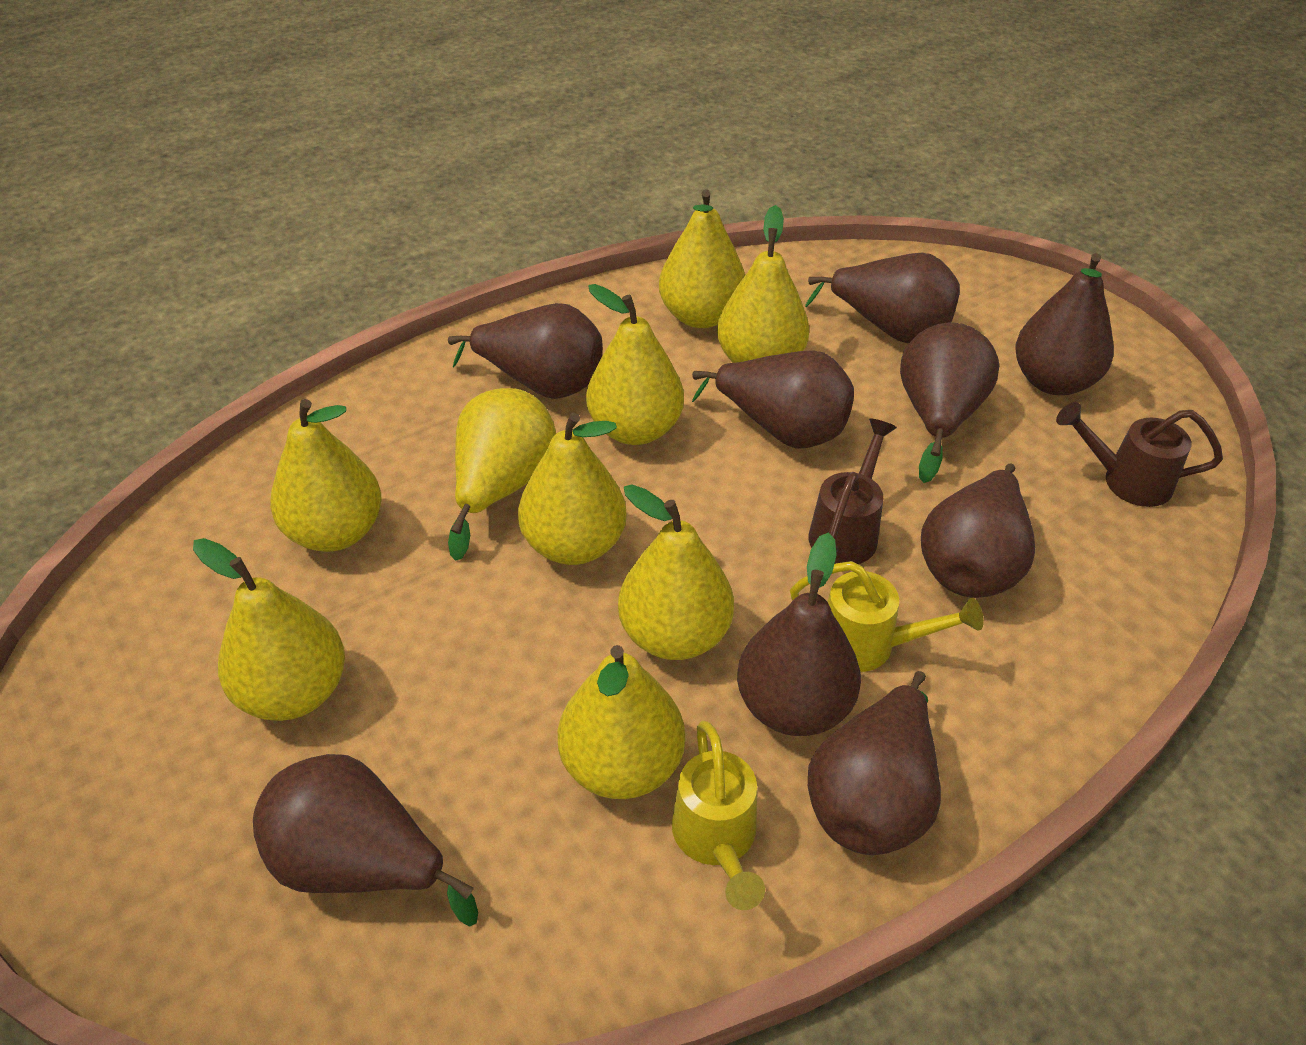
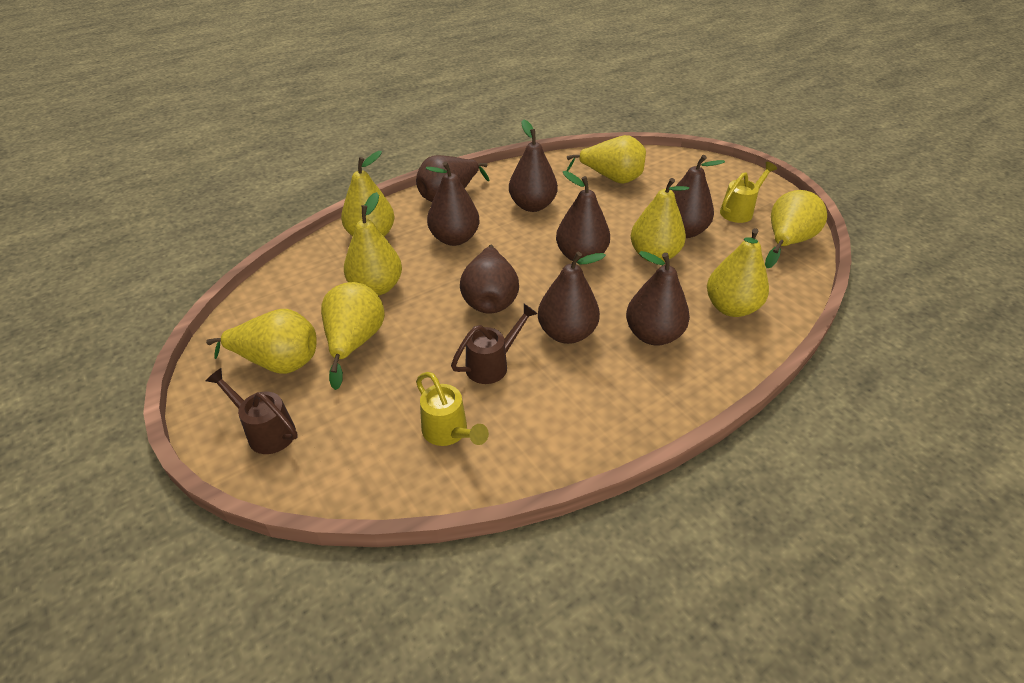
brown pear: [253,754,478,926] [448,303,603,399] [692,350,854,449] [737,532,861,736] [805,253,960,343] [808,671,941,855] [900,323,999,483] [921,464,1035,598] [1015,253,1114,395] = 9 -> [416,155,490,202] [426,162,480,246] [460,245,519,314] [509,119,558,212] [538,251,606,344] [556,171,610,263] [626,251,690,345] [672,155,725,238] = 8
yellow pear: [193,538,345,721] [270,399,382,552] [448,388,556,561] [518,413,627,565] [558,645,685,799] [586,284,684,445] [618,484,734,660] [659,189,745,328] [717,205,809,363] = 9 -> [206,309,317,374] [321,282,385,390] [341,151,395,237] [344,192,402,296] [567,135,646,184] [631,178,689,262] [707,228,769,317] [765,190,827,268] = 8

